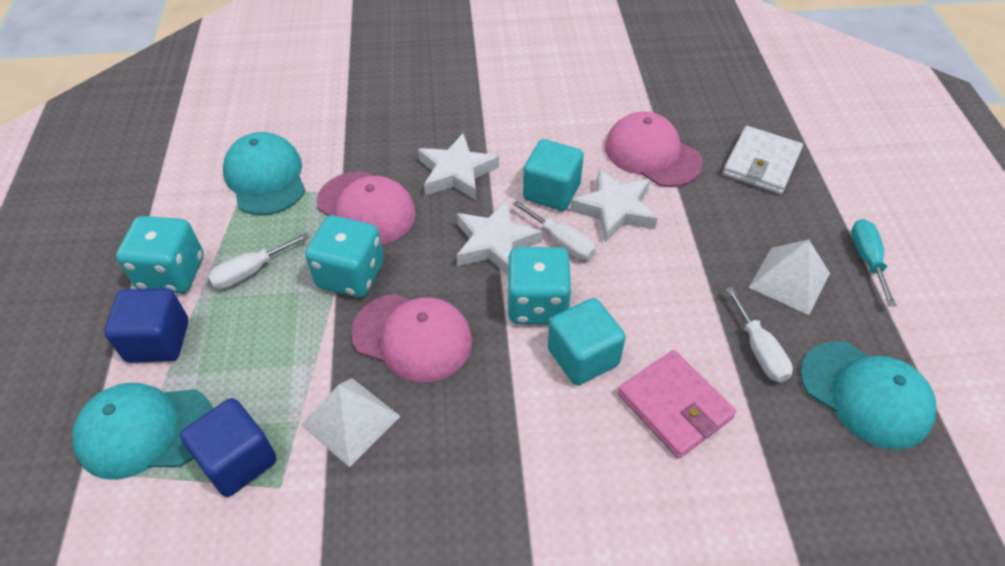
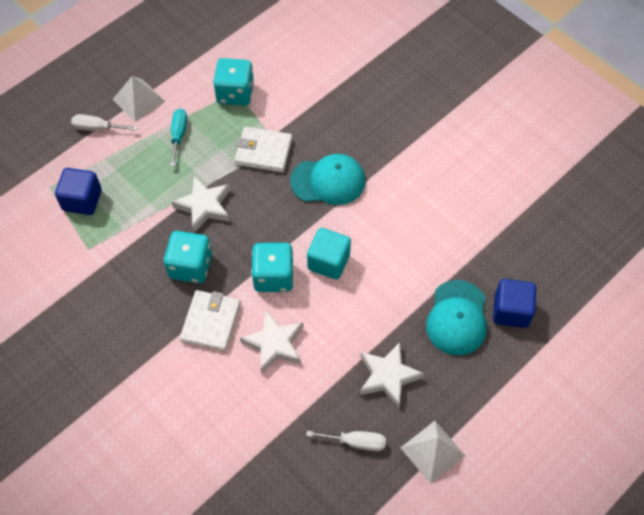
pink cap: [317,171,416,245] [351,294,472,382] [605,111,703,187] = 3 -> none = 0
pink wallet: [618,350,736,459] = 1 -> none = 0
turquoise cap: [72,383,213,480] [223,132,305,215] [800,341,936,450] = 3 -> [290,154,366,205] [426,280,487,355] = 2
turquoise cube: [523,139,584,211] [548,298,626,385] = 2 -> [307,228,351,280] = 1
white screwdriver: [208,232,310,289] [513,200,596,260] [726,287,793,382] = 3 -> [71,114,138,131] [306,431,386,451] = 2
white wallet: [723,126,803,194] = 1 -> [180,290,241,352] [234,127,292,173] = 2

